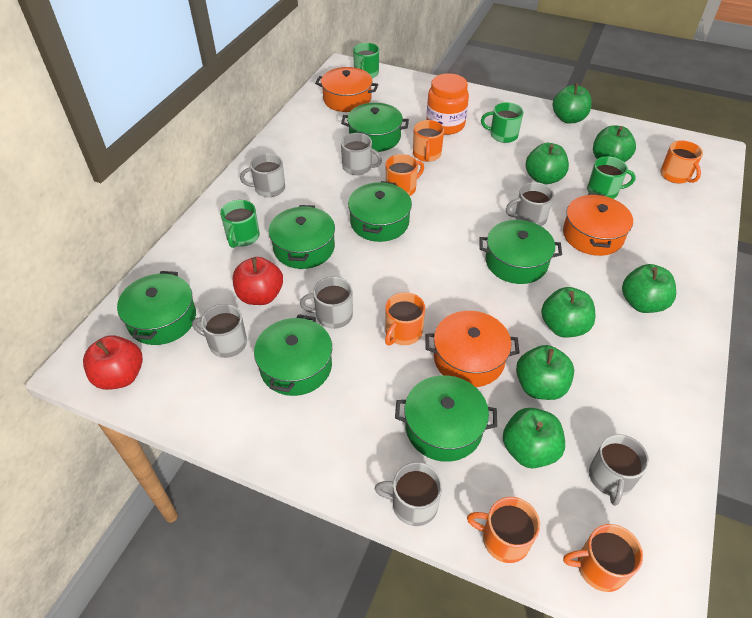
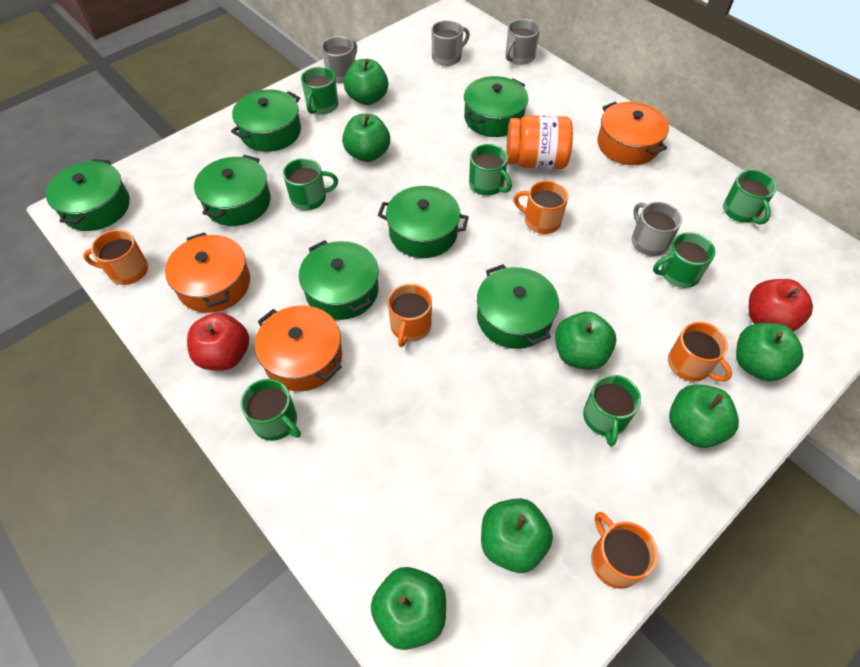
green mug: [220,200,259,248] [353,43,379,78] [481,102,524,143] [587,156,636,199] = 4 -> [240,379,301,441] [283,158,338,210] [301,67,338,115] [469,144,512,196] [583,375,641,446] [653,232,715,288] [723,170,777,225] = 7
grey mug: [192,304,247,358] [240,153,285,197] [300,277,353,329] [341,133,382,175] [375,462,442,526] [506,182,554,226] [589,434,649,506] = 7 -> [321,36,357,83] [431,20,470,66] [506,19,540,65] [631,202,682,256] = 4
orange mug: [385,292,425,346] [386,154,424,196] [413,120,444,162] [467,497,540,563] [563,524,643,592] [660,140,703,183] = 6 -> [83,229,148,285] [388,284,432,347] [514,181,568,234] [591,512,658,589] [668,322,732,381] = 5

